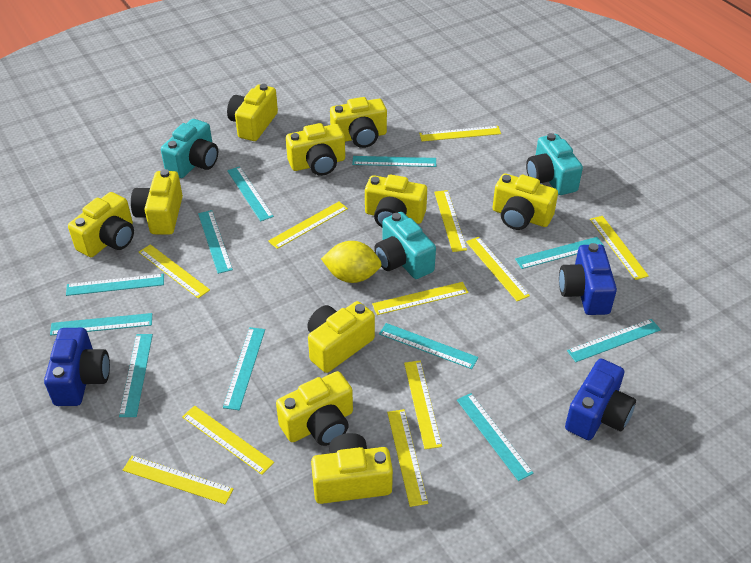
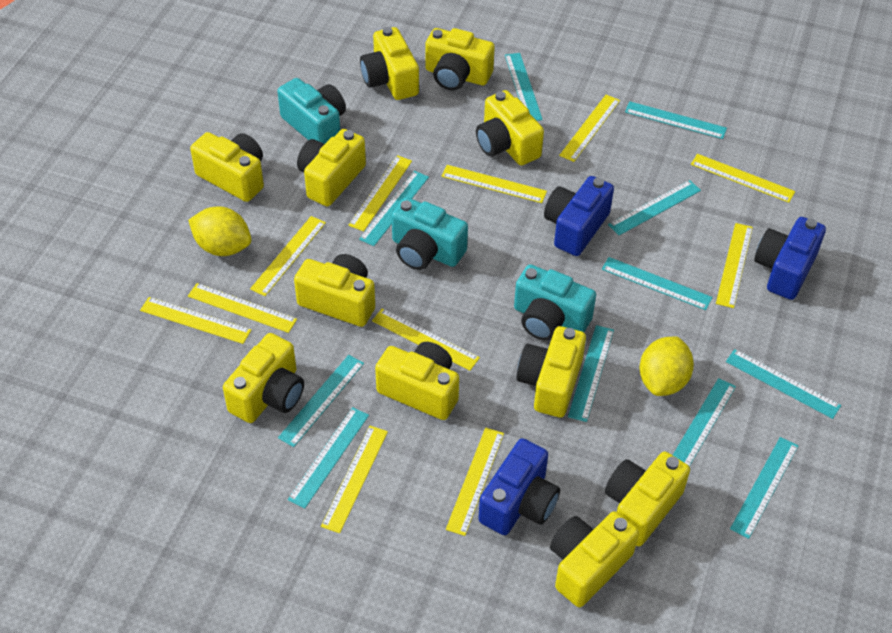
yellow camera: [68,192,134,257] [131,169,183,235] [227,84,278,141] [276,371,353,446] [286,123,345,176] [307,301,375,373] [311,433,393,504] [330,97,387,148] [365,174,427,227] [493,173,558,230] = 10 -> [190,132,264,202] [223,333,304,423] [294,254,375,327] [297,129,366,207] [360,27,419,100] [375,342,459,420] [425,28,495,91] [476,90,544,166] [517,326,586,417] [550,512,639,607] [605,452,690,546] = 11
yellow lemon: [321,241,382,283] = 1 -> [188,206,252,256] [640,337,694,396] = 2

